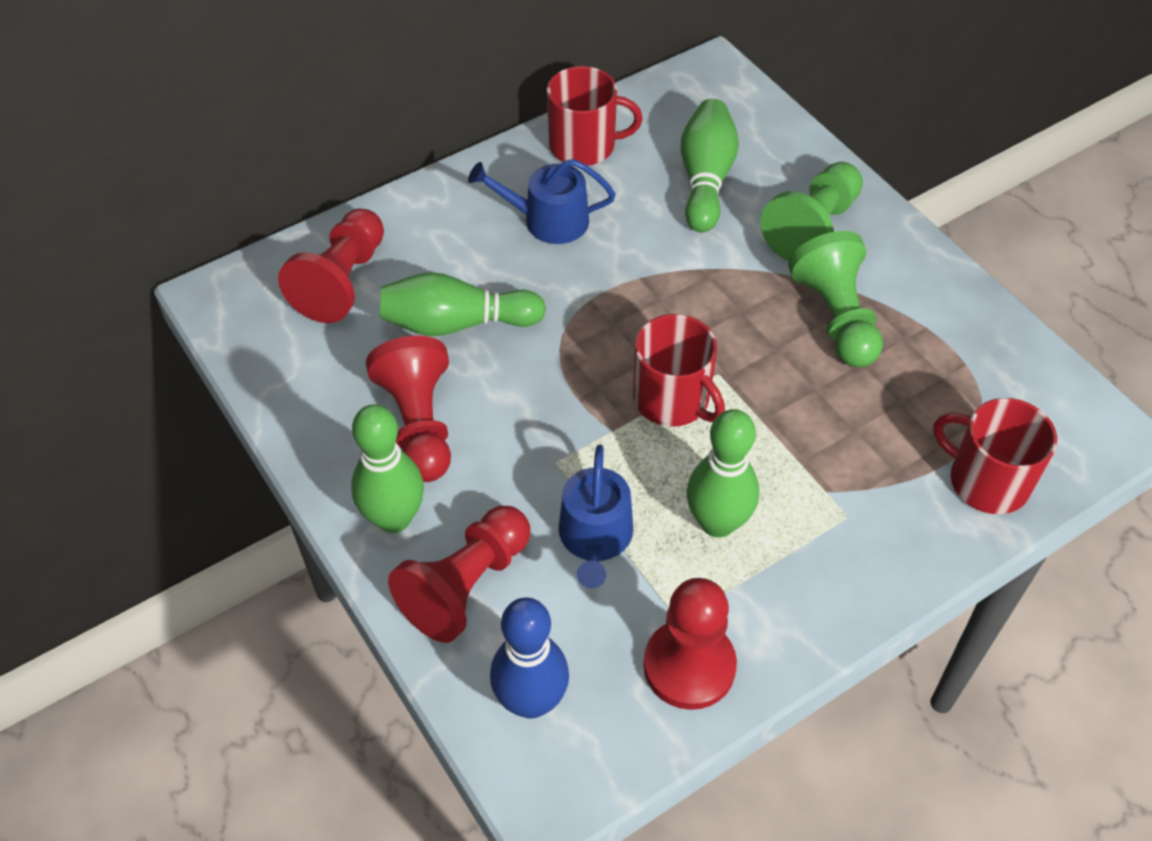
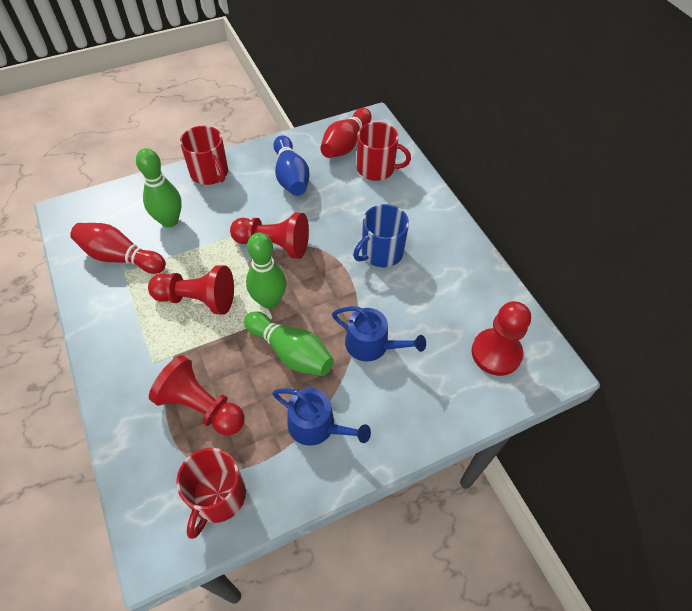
blue mug: none = 0 -> [353,204,409,267] = 1
green bowling pin: [351,404,424,533] [380,272,546,336] [681,99,739,232] [686,409,759,538] = 4 -> [136,148,182,228] [244,311,334,376] [246,233,287,309] = 3
green pawn: [760,162,863,261] [788,231,883,367] = 2 -> none = 0
red bowling pin: none = 0 -> [70,223,166,274] [320,108,372,158] = 2

